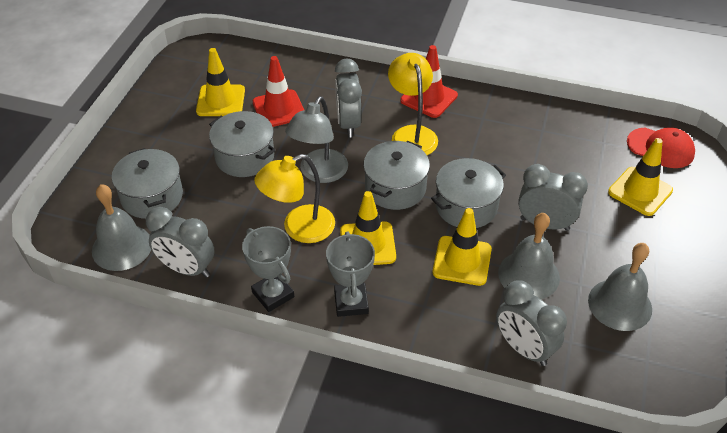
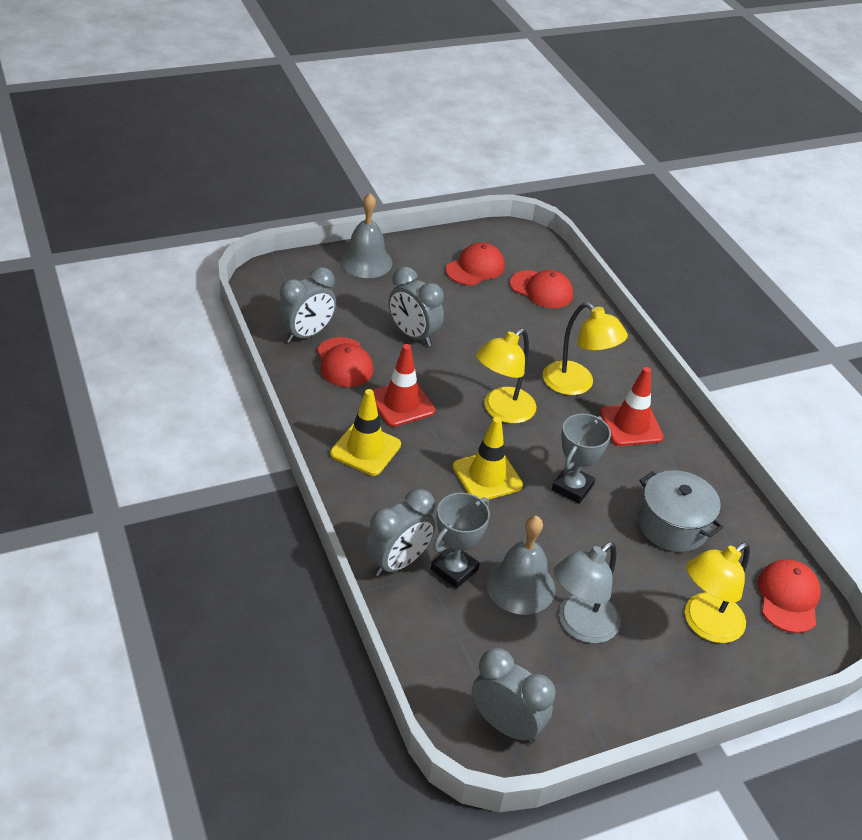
grey bell: [92,184,151,271] [498,213,560,299] [588,243,652,331] = 3 -> [340,193,393,278] [486,516,555,615] = 2
grey pot: [112,148,183,219] [209,111,276,177] [363,141,430,210] [431,158,506,228] = 4 -> [638,470,723,552] = 1
red cap: [627,127,695,168] = 1 -> [317,337,374,387] [446,242,505,285] [510,270,573,308] [758,560,821,633] = 4
yellow lamp: [254,154,335,243] [388,53,438,155] = 2 -> [476,329,536,424] [543,302,628,395] [685,543,750,643] = 3
yellow traffic cone: [196,48,245,116] [340,191,396,265] [432,208,492,286] [608,138,673,216] = 4 -> [330,389,401,476] [453,417,523,499] = 2

